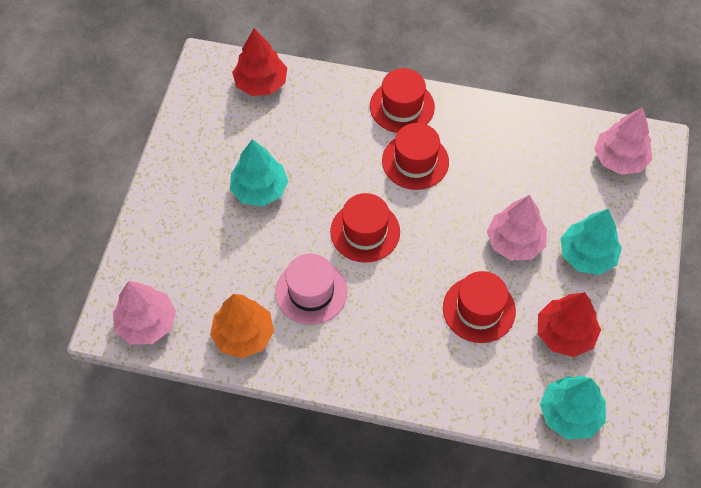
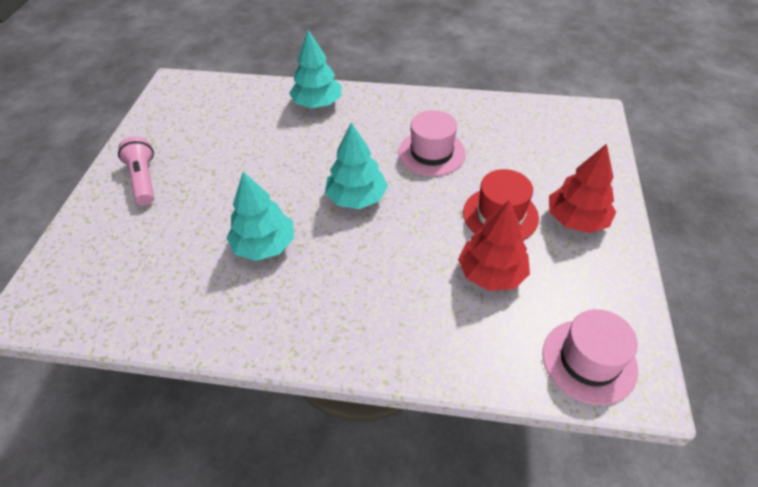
orange tree: [210,294,274,358] = 1 -> none = 0
pink flashlight: none = 0 -> [118,136,154,205] = 1
pink hat: [275,254,347,325] = 1 -> [398,110,466,176] [542,309,638,405] = 2
pink tree: [113,281,176,344] [487,195,547,261] [594,107,653,175] = 3 -> none = 0
red hat: [330,193,400,263] [370,68,435,133] [382,123,449,190] [443,271,516,343] = 4 -> [463,169,539,240] = 1

